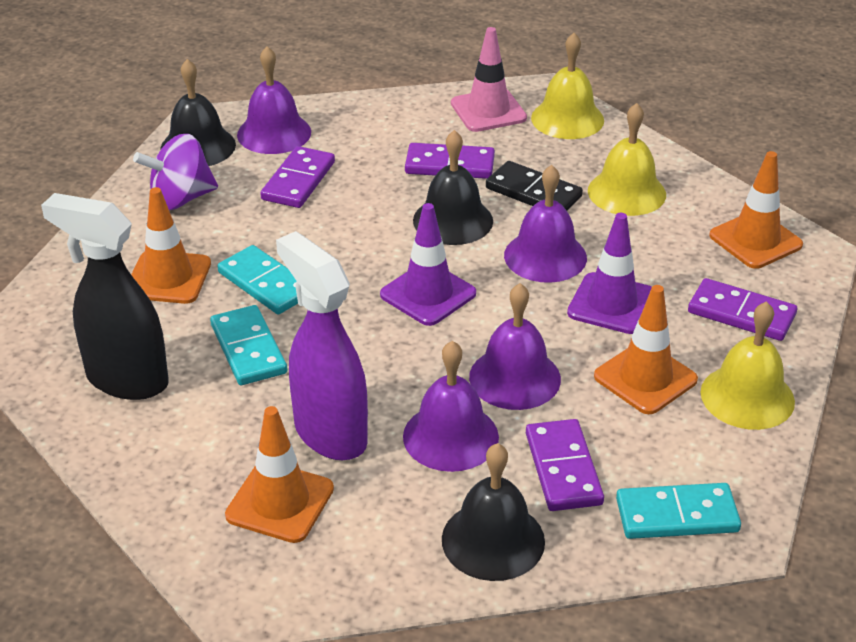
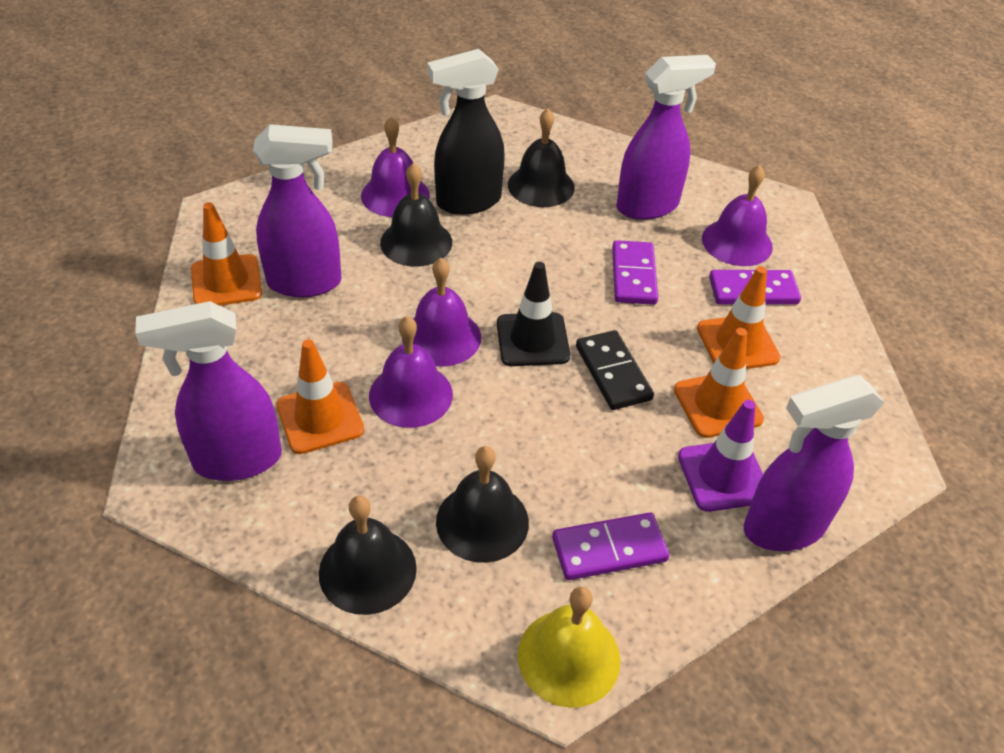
black bell: [160,59,236,166] [413,130,493,245] [442,443,545,581] = 3 -> [319,496,417,615] [380,163,452,267] [436,446,529,563] [508,108,575,207] = 4
black traffic cone: none = 0 -> [497,262,570,366] = 1
pink traffic cone: [451,27,527,132] = 1 -> none = 0
purple domino: [260,146,335,208] [405,143,495,179] [526,419,604,511] [688,278,797,341] = 4 -> [552,512,669,580] [612,240,658,305] [709,270,801,305] = 3
purple spinning top: [133,134,218,210] = 1 -> none = 0
purple spray bottle: [276,231,368,460] = 1 -> [135,301,282,481] [253,124,342,297] [616,55,716,220] [744,375,885,551] = 4
purple traffic cone: [380,203,476,326] [567,213,652,334] = 2 -> [678,400,763,512] = 1
turquoise domino: [210,305,287,385] [218,245,298,314] [616,483,741,539] = 3 -> none = 0
yellow bell: [531,33,604,139] [588,103,666,216] [700,301,795,430] = 3 -> [518,587,620,708] = 1

